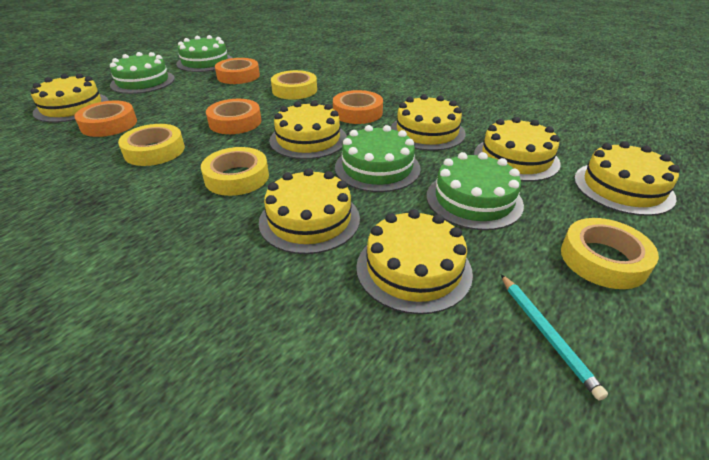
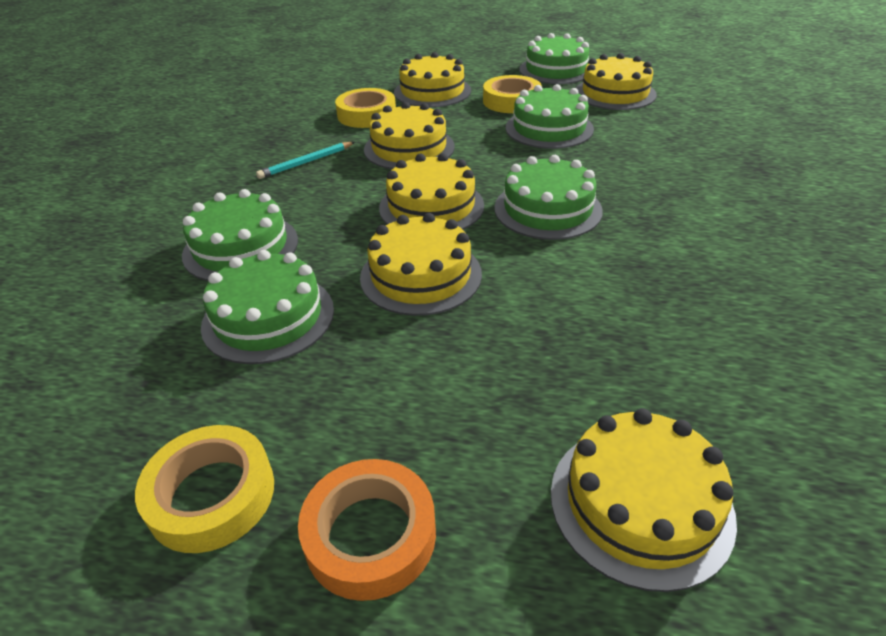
green cake: [110,52,175,94] [176,35,232,72] [335,125,421,192] [427,152,524,230] = 4 -> [182,189,298,281] [201,250,334,364] [494,155,603,240] [506,84,594,149] [519,33,589,84] = 5
orange tape: [74,101,137,137] [206,99,261,134] [215,58,260,84] [333,90,383,124] = 4 -> [298,459,436,601] = 1
yellow cake: [30,74,109,123] [259,168,360,254] [269,101,347,159] [356,209,473,314] [391,94,465,151] [474,117,561,182] [574,141,680,216] = 7 -> [360,213,482,316] [364,102,455,169] [379,153,484,230] [394,52,471,108] [551,408,737,592] [576,53,657,110] = 6
yellow tape: [118,124,185,166] [201,147,269,196] [271,70,317,99] [561,218,659,289] = 4 -> [135,425,274,553] [335,88,396,128] [483,75,542,113] = 3

